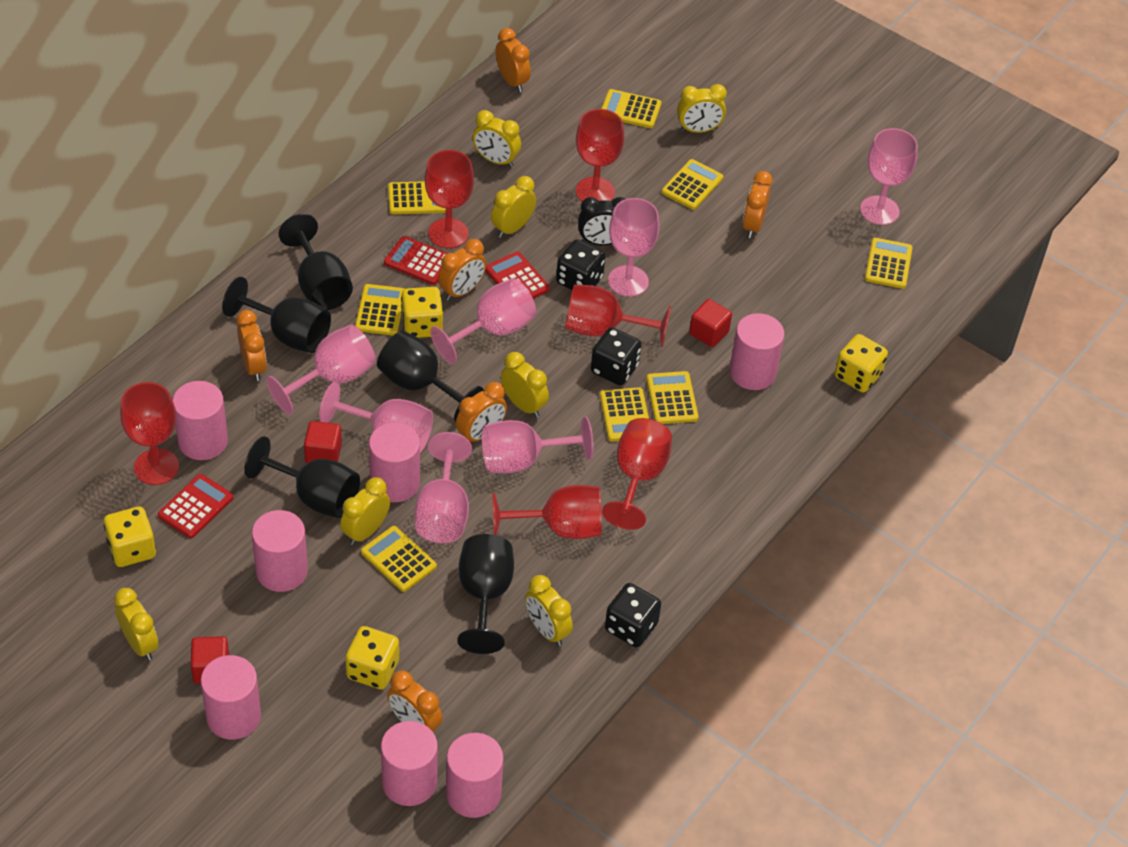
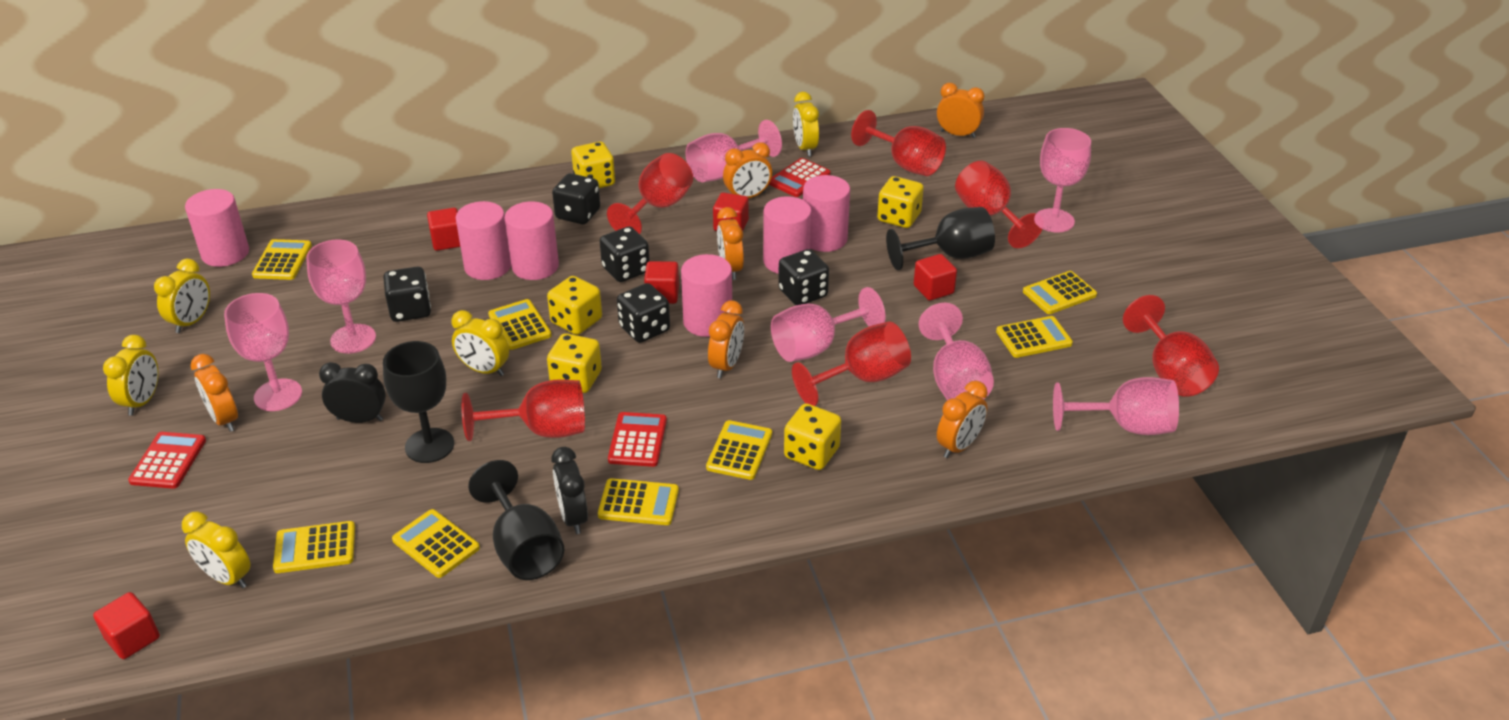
black clock: [578,197,625,246] = 1 -> [319,362,386,423] [551,447,588,534] = 2
black dice: [556,239,605,290] [591,327,641,386] [605,583,661,648] = 3 -> [383,267,431,322] [552,173,600,224] [600,226,650,282] [617,283,670,343] [778,249,829,305] = 5
black goblet: [222,277,331,353] [244,436,360,518] [279,214,353,310] [377,331,484,422] [457,534,514,654] = 5 -> [383,341,454,463] [468,460,564,580] [886,207,995,270] = 3
pink cylinder: [172,381,228,460] [201,655,261,740] [252,510,308,592] [369,423,420,502] [381,721,438,806] [446,733,504,818] [729,313,785,390] = 7 -> [185,189,249,267] [456,201,511,280] [505,201,559,280] [681,254,732,337] [763,196,812,274] [803,175,850,252] = 6
red cube: [191,636,229,684] [304,421,342,463] [689,299,732,347] = 3 -> [93,592,160,659] [427,208,460,251] [644,261,679,304] [713,192,749,231] [914,254,957,301] = 5
yellow clock: [114,588,159,660] [340,477,390,545] [473,110,521,167] [491,176,536,238] [501,352,549,417] [525,575,573,646] [677,84,727,133] = 7 -> [103,335,158,416] [154,259,210,333] [182,511,251,588] [452,310,509,376] [793,92,819,157] = 5
yellow dice: [104,506,156,567] [345,626,399,689] [401,287,443,338] [835,334,888,393] = 4 -> [547,276,602,335] [547,333,602,393] [571,141,615,188] [784,403,841,470] [877,176,924,228] = 5

